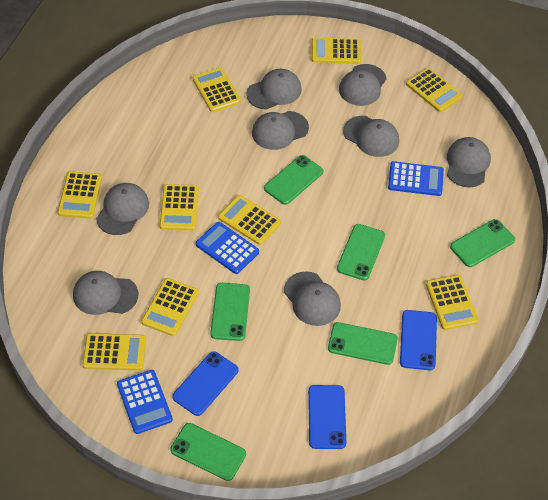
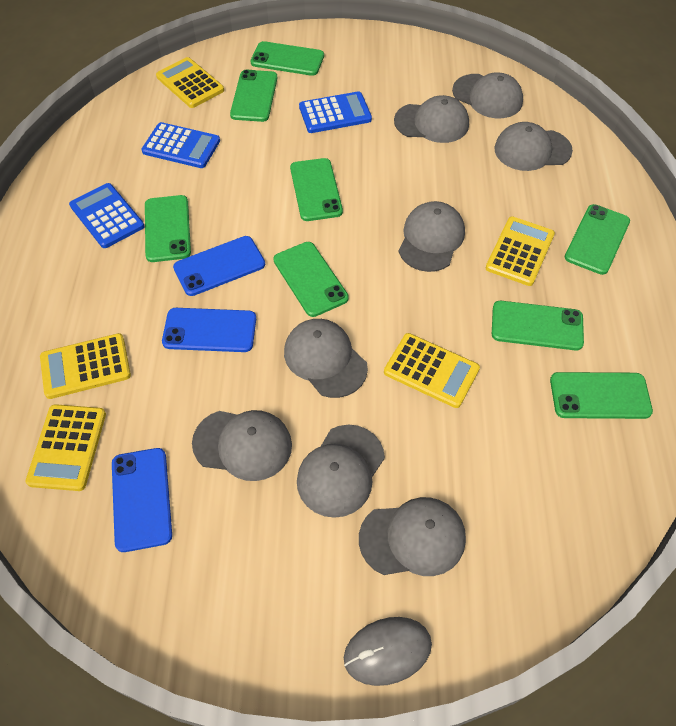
green phone: [170,423,246,481] [210,283,250,341] [264,155,323,205] [328,322,398,365] [337,224,385,281] [450,219,515,267] = 6 -> [145,195,191,262] [230,70,277,122] [251,41,324,76] [273,242,349,317] [290,158,343,221] [492,301,584,350] [550,372,653,419] [565,204,630,275] = 8
grey mouse: none = 0 -> [344,617,432,686] = 1
yellow calculator: [58,171,102,219] [82,333,146,371] [141,278,199,336] [160,184,199,231] [193,68,241,112] [218,195,281,245] [312,37,361,64] [406,68,463,112] [426,275,479,330] = 9 -> [25,404,106,491] [40,333,131,399] [156,57,224,108] [384,333,480,408] [486,216,555,286] = 5

